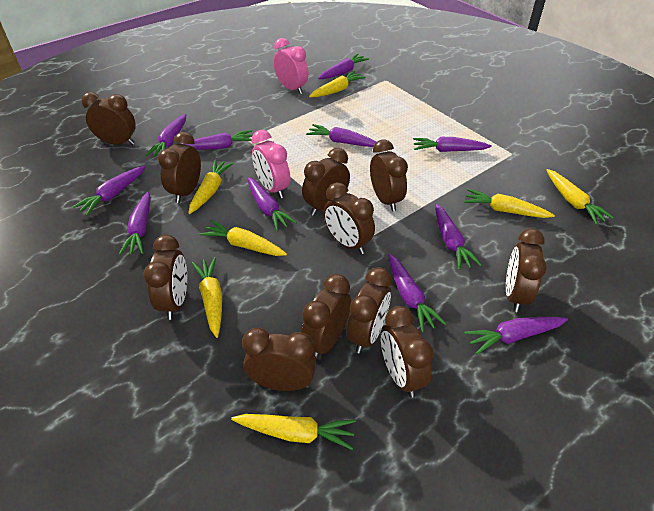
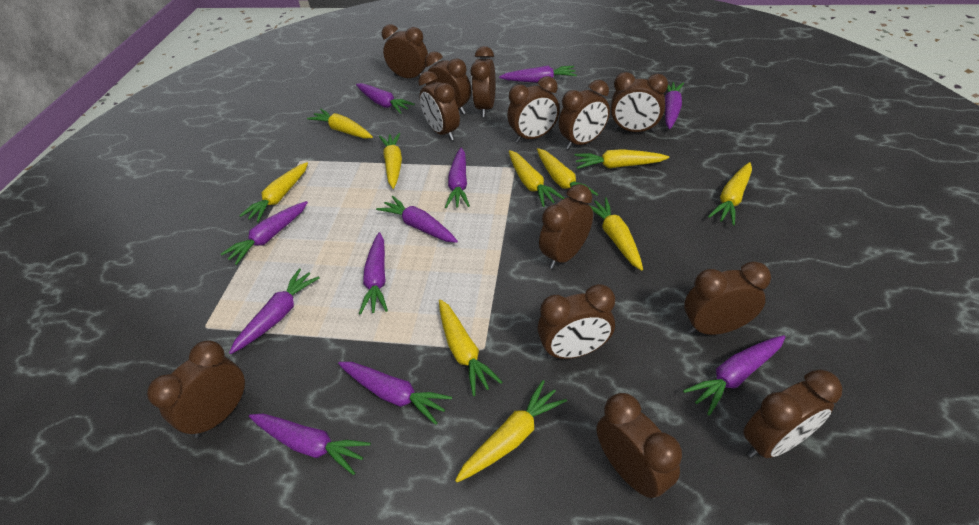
brown clock: [82,92,136,145] [143,235,187,320] [158,132,201,203] [242,328,316,391] [301,274,351,359] [302,148,350,216] [324,182,375,254] [347,267,392,353] [370,140,408,211] [381,306,434,398] [506,229,547,312] = 11 -> [147,341,245,438] [382,24,428,78] [418,71,460,140] [425,52,471,114] [471,46,495,117] [507,76,560,143] [537,284,615,359] [539,184,593,269] [559,80,610,149] [597,393,682,499] [611,72,668,132] [684,261,771,335] [743,369,842,458] = 13
pink clock: [251,130,290,199] [274,38,309,94] = 2 -> none = 0
yellow carrot: [189,159,234,214] [191,257,222,338] [199,220,287,256] [231,414,356,450] [309,71,366,97] [464,189,555,218] [546,169,614,224] = 7 -> [239,162,308,222] [307,109,373,139] [379,133,402,189] [439,299,502,396] [455,380,567,482] [509,150,564,207] [537,148,598,196] [574,149,669,169] [590,197,643,271] [708,162,752,225] = 10

